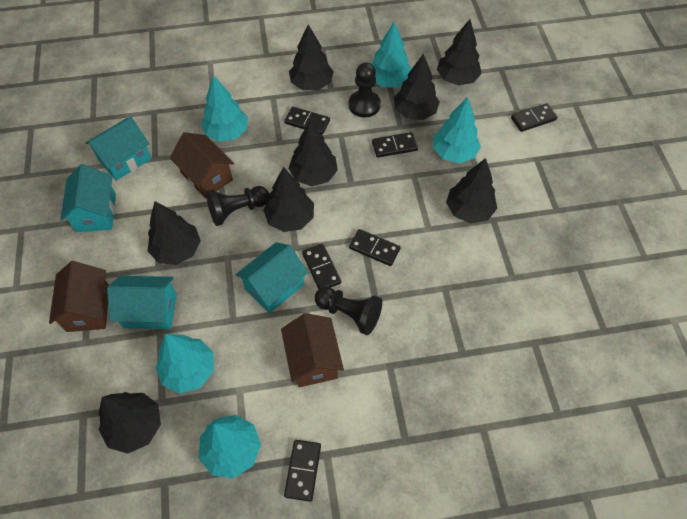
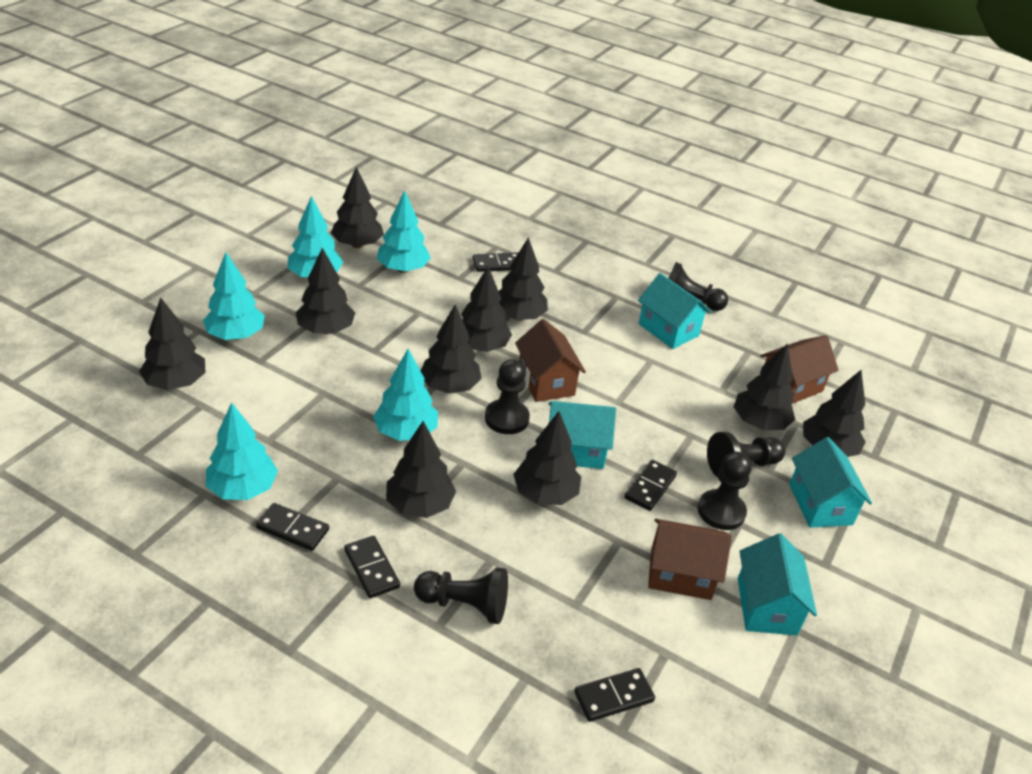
black domino: [284,107,330,135] [284,440,321,502] [302,244,341,290] [349,229,401,266] [372,132,418,158] [511,103,557,132] = 6 -> [256,503,329,551] [344,536,400,598] [473,252,518,272] [574,668,655,722] [624,460,677,511] = 5
black pawn: [206,186,269,226] [315,287,382,335] [349,62,381,118] = 3 -> [414,567,508,624] [485,359,530,434] [669,262,728,311] [698,452,752,530] [707,432,785,477] = 5
black tree: [98,392,161,454] [148,201,201,265] [263,167,314,232] [289,25,334,90] [289,120,338,186] [394,53,440,120] [437,19,482,85] [446,158,497,224] = 8 -> [139,297,206,390] [296,248,355,334] [331,166,384,248] [386,421,456,518] [421,305,482,394] [461,266,512,352] [499,237,548,321] [513,411,581,505] [733,343,795,430] [803,370,866,457] = 10

